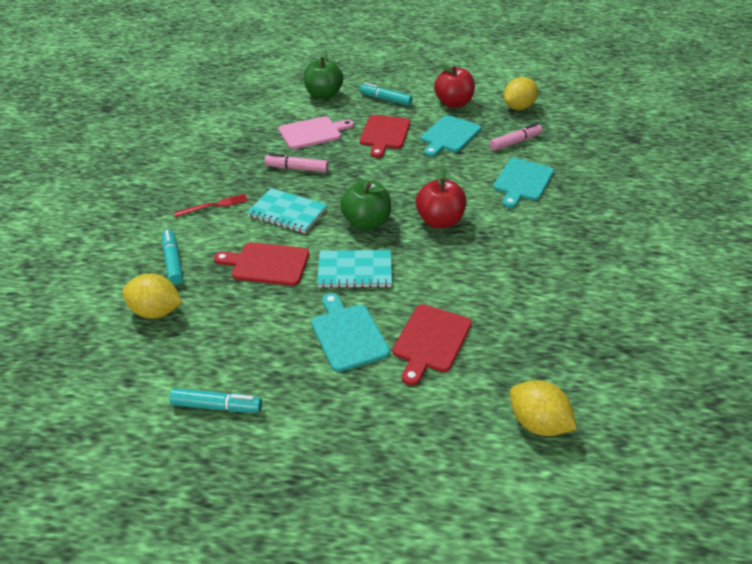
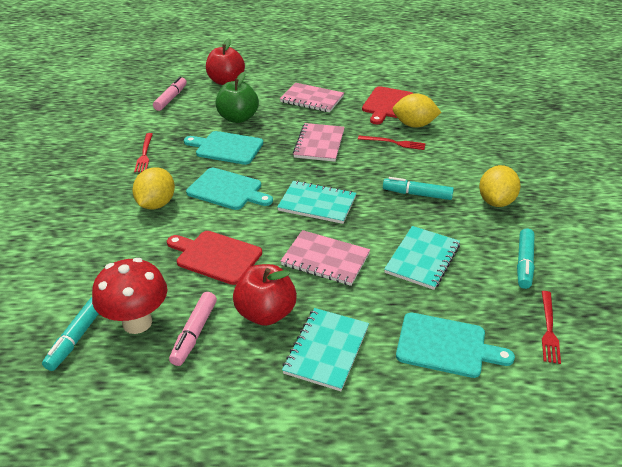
green apple: [303,50,343,99] [340,180,391,230] = 2 -> [216,72,259,123] = 1
pink cutting board: [278,116,354,149] = 1 -> none = 0
pink notebook: none = 0 -> [280,83,344,112] [281,230,370,286] [293,123,345,162] = 3
red cutting board: [214,242,309,286] [360,115,410,158] [393,304,472,386] = 3 -> [167,231,262,285] [362,86,413,124] = 2
red fork: [173,194,248,217] = 1 -> [134,133,153,172] [358,136,426,150] [542,291,561,364] = 3
red mushroom: none = 0 -> [92,258,167,334] = 1
turquoise notebook: [247,188,327,233] [317,250,392,288] = 2 -> [277,181,356,224] [282,308,369,391] [384,226,460,290] = 3

